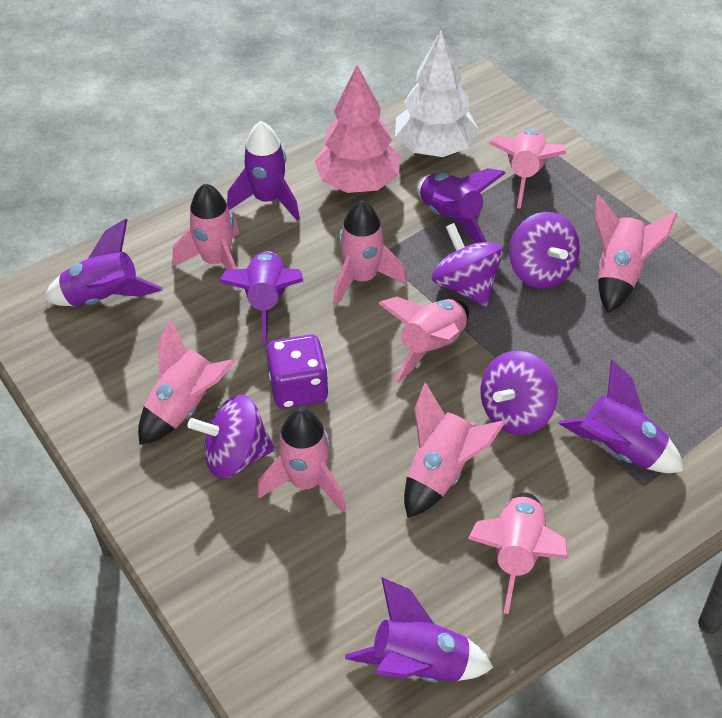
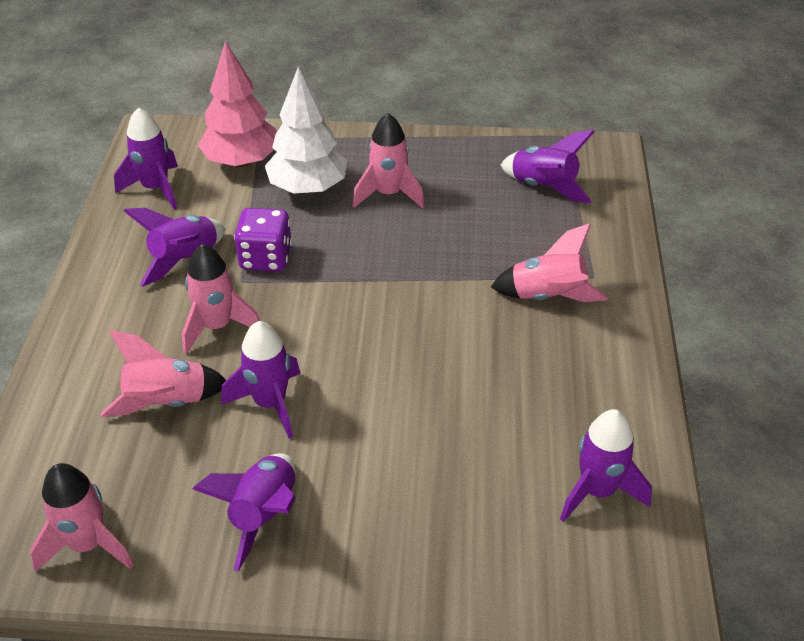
pink rocket: [138,319,235,445] [173,183,240,289] [257,408,346,512] [333,201,407,306] [378,297,469,383] [404,383,505,518] [468,493,569,614] [489,129,566,209] [594,195,678,313] = 9 -> [30,463,133,572] [100,330,226,417] [182,244,260,354] [353,113,424,208] [491,223,608,302] = 5
purple spinning top: [188,394,275,478] [432,223,503,306] [480,351,558,435] [509,212,580,289] = 4 -> none = 0

